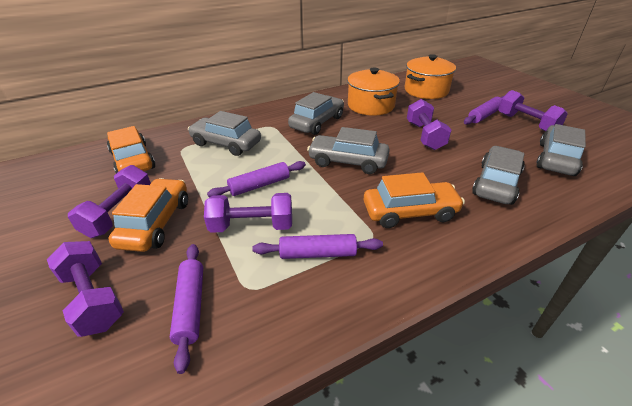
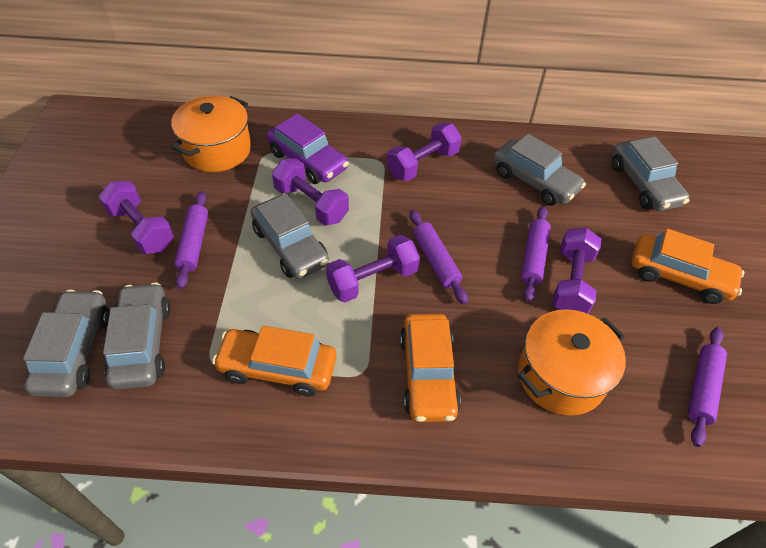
purple car: none = 0 -> [267,114,349,184] = 1

